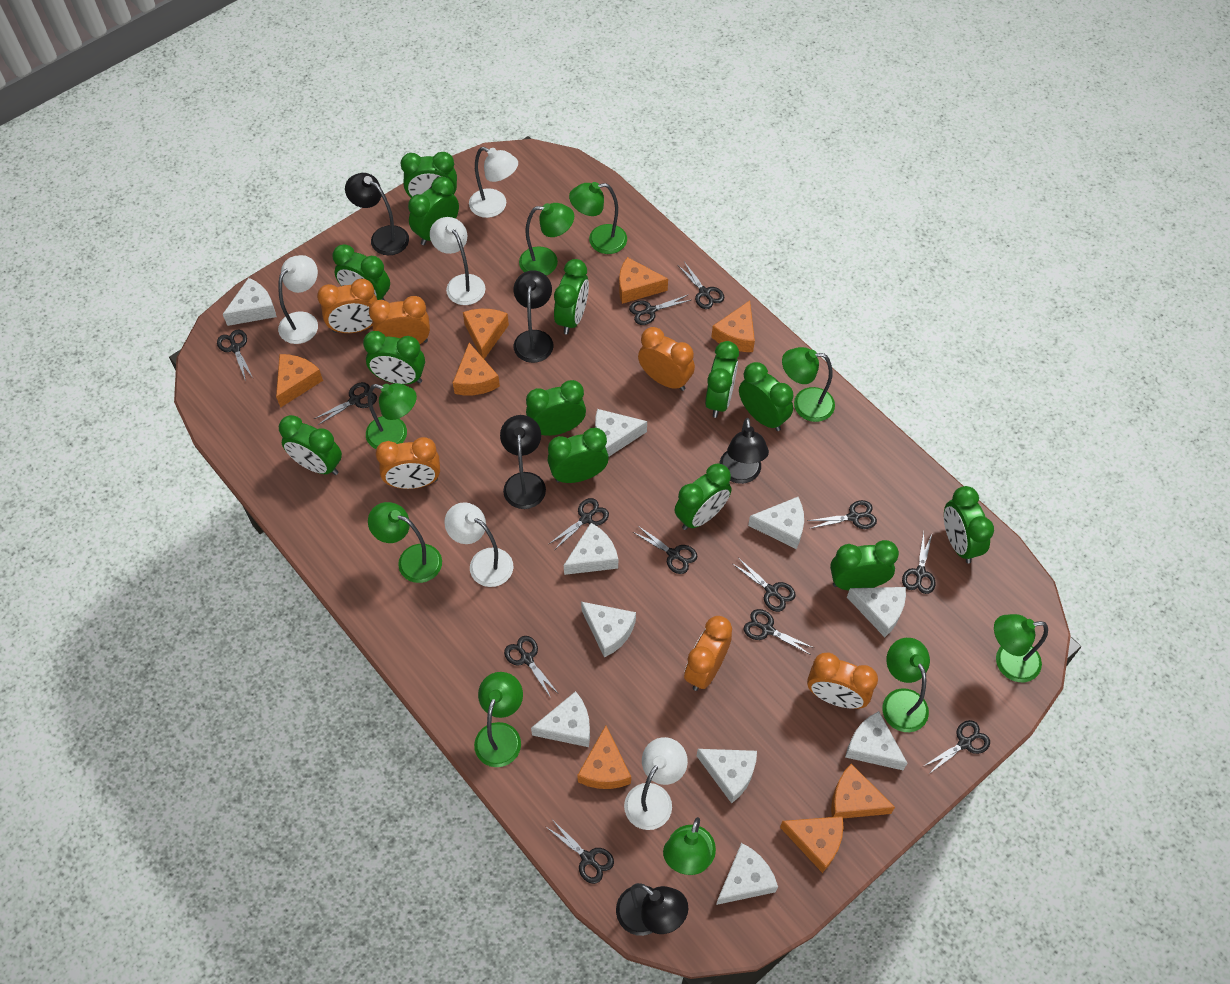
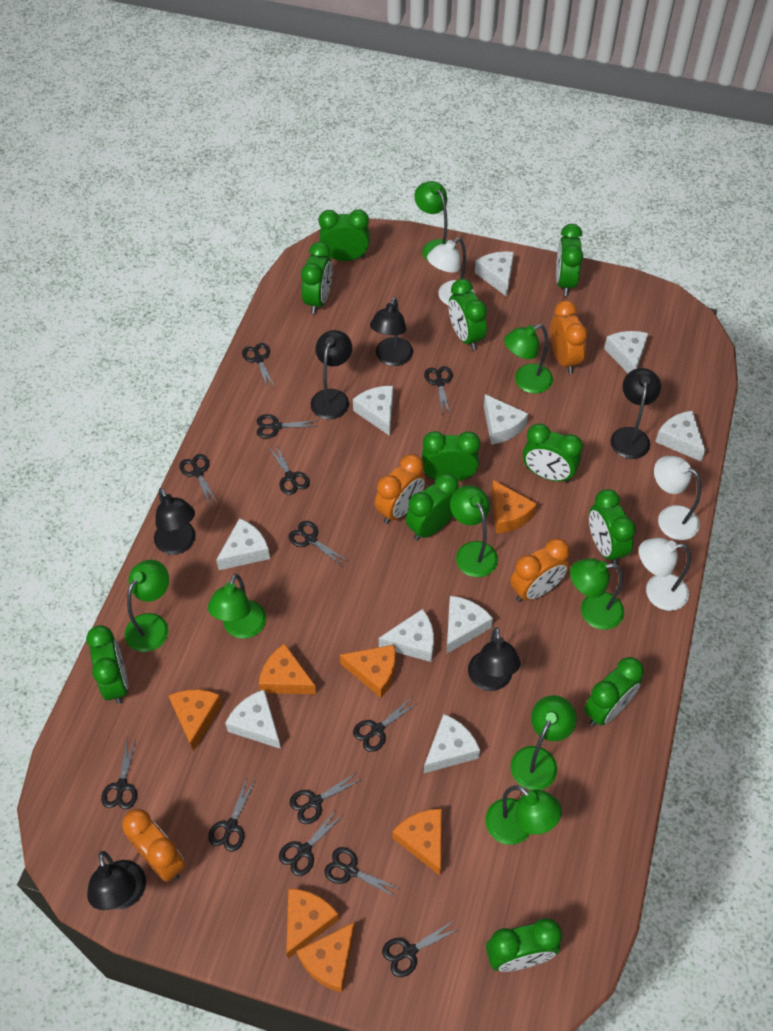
black lamp: [345,173,409,255] [500,415,546,509] [514,270,553,363] [616,883,688,936] [719,418,769,484] = 5 -> [87,851,146,910] [154,488,196,555] [311,330,352,419] [370,297,413,366] [468,627,521,691] [611,368,661,459] = 6
green clock: [279,415,342,475] [333,244,390,300] [363,331,425,385] [401,152,457,198] [408,177,459,245] [526,380,586,436] [547,428,609,483] [554,259,589,334] [675,463,731,530] [705,341,739,418] [739,362,794,431] [830,540,899,590] [944,486,994,563] = 13 -> [86,625,128,704] [301,242,332,314] [319,209,369,261] [406,473,459,541] [422,431,480,481] [449,279,487,350] [486,918,562,972] [523,423,583,483] [556,224,583,296] [584,657,644,726] [589,489,636,565] = 11
green lamp: [366,383,417,449] [368,502,442,583] [474,672,523,767] [519,203,574,276] [569,182,627,254] [663,817,716,875] [782,347,835,422] [882,638,930,732] [994,614,1048,682] = 9 -> [125,559,169,652] [208,574,266,639] [414,181,457,262] [450,485,498,577] [485,785,562,845] [504,324,553,394] [511,695,577,790] [570,558,624,630] = 8
orange cheese: [276,354,323,408] [453,343,500,395] [463,309,509,359] [577,726,631,789] [619,257,668,304] [712,301,755,352] [780,816,843,873] [831,764,895,818] = 8 -> [168,690,222,752] [259,643,316,694] [286,888,339,959] [297,922,355,993] [340,645,396,698] [393,809,442,875] [492,480,537,534] = 7
orange clock: [317,279,377,333] [369,296,430,344] [375,437,440,489] [638,327,695,391] [684,616,732,691] [807,652,878,709] = 6 -> [122,809,185,882] [375,454,426,524] [510,538,570,602] [550,300,588,374] = 4
white lamp: [278,255,318,344] [430,217,486,305] [444,502,513,587] [469,147,518,218] [624,737,688,830] = 5 -> [427,238,474,306] [639,538,691,611] [654,456,701,540] = 3

